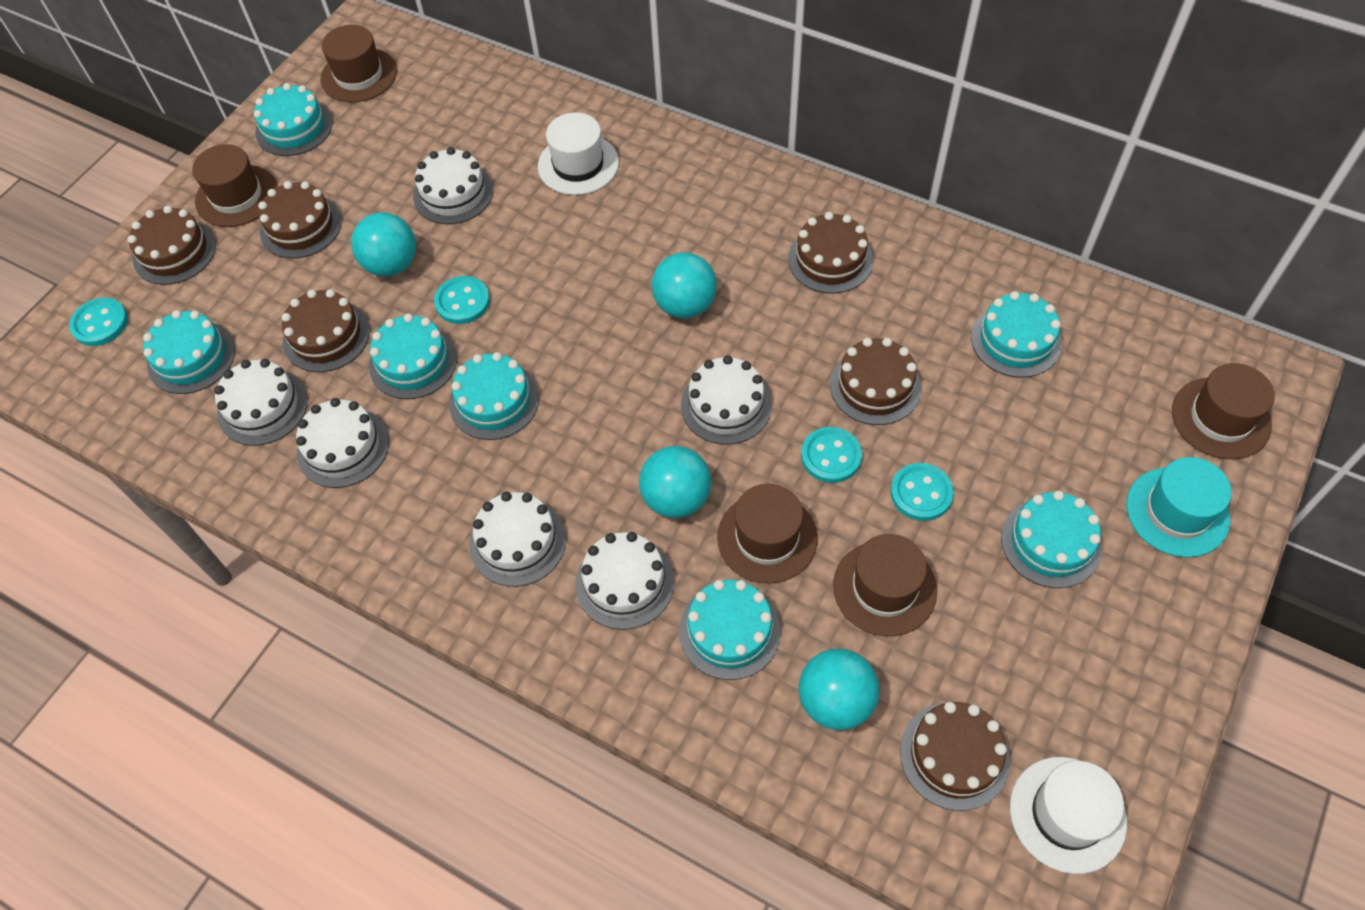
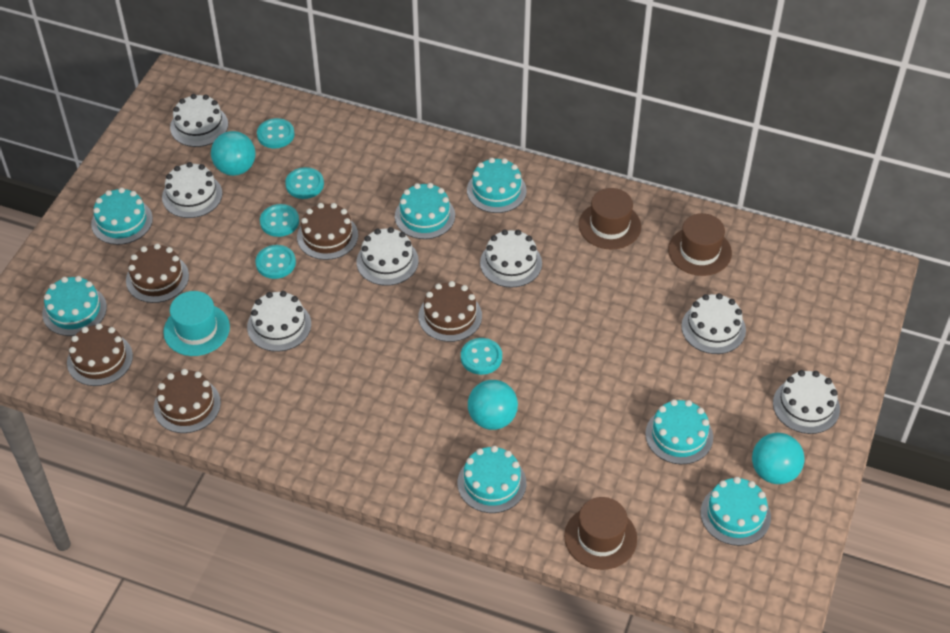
brown cake: [128,206,216,285] [258,181,342,259] [281,289,370,372] [788,212,873,294] [830,338,922,425] [900,702,1010,811] = 6 -> [67,323,133,386] [126,244,189,303] [154,369,221,433] [297,203,358,260] [419,281,482,342] = 5
brown hat: [192,144,277,227] [320,25,397,102] [717,484,818,584] [833,534,937,636] [1172,363,1275,459] = 5 -> [564,497,637,570] [579,188,641,250] [668,213,732,276] = 3
turquoise ball: [351,212,416,277] [639,446,712,518] [652,253,717,318] [798,649,880,730] = 4 -> [211,131,256,176] [468,380,518,430] [752,433,805,484] = 3
turquoise button: [69,298,128,346] [434,276,490,324] [801,427,862,483] [891,463,954,521] = 4 -> [256,245,296,279] [257,118,294,148] [260,204,299,237] [285,167,324,199] [461,338,502,375] = 5
white cake: [214,359,308,446] [296,398,389,488] [413,147,494,224] [469,492,566,587] [576,532,674,630] [681,355,772,445] = 6 -> [162,162,222,218] [170,94,228,147] [247,291,311,352] [357,227,419,286] [480,229,542,288] [681,293,746,354] [773,370,840,434] = 7
white hat: [538,112,619,195] [1010,757,1127,874] = 2 -> none = 0

